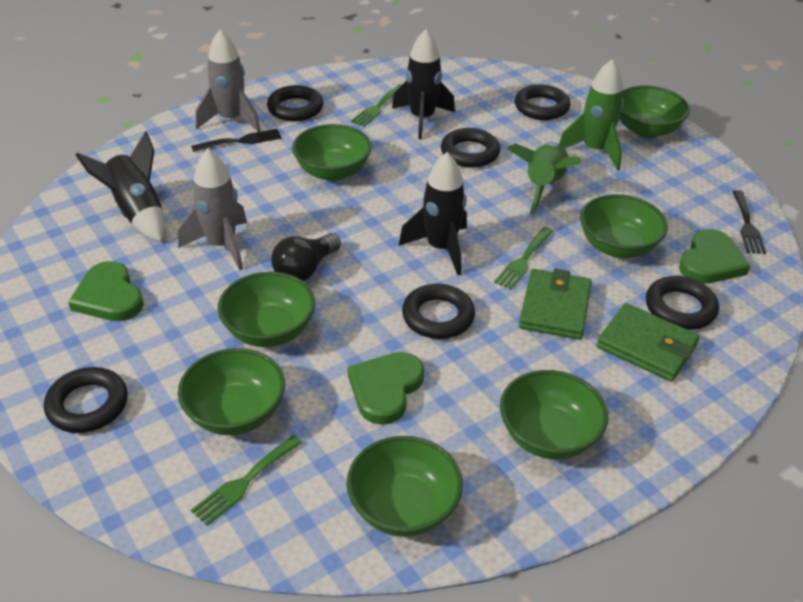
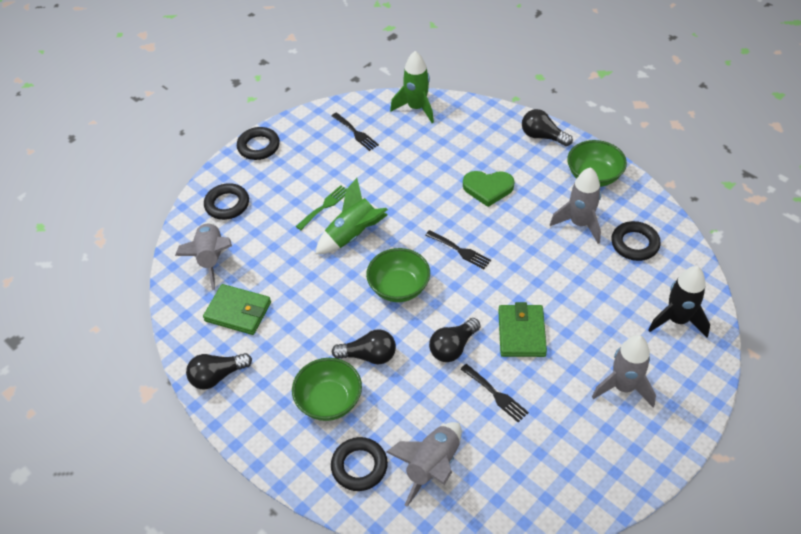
black fork: [191,129,282,152] [732,190,766,254] = 2 -> [332,113,379,151] [425,230,491,269] [461,364,529,423] = 3
black light bulb: [271,233,341,281] = 1 -> [186,353,252,389] [332,329,396,364] [429,318,481,362] [522,109,573,146] = 4
black ring: [44,367,128,433] [267,85,323,121] [402,284,475,339] [441,128,500,168] [515,84,570,120] [646,276,719,330] = 6 -> [204,183,249,220] [237,127,280,160] [331,437,388,491] [611,221,661,261] = 4
black rocket: [76,131,165,242] [392,29,455,139] [398,152,467,275] = 3 -> [648,266,710,337] = 1
green bowl: [178,348,285,435] [218,272,315,347] [292,124,372,181] [347,436,463,537] [500,370,608,460] [580,194,668,258] [619,86,690,138] = 7 -> [292,358,362,421] [366,248,430,302] [567,140,627,187] = 3
green fork: [191,435,302,526] [350,84,402,127] [494,227,553,290] = 3 -> [296,185,346,230] = 1
green heart: [68,261,144,321] [348,352,424,425] [679,229,750,284] = 3 -> [463,171,515,207] = 1
grey rocket: [178,149,247,270] [195,29,260,132] = 2 -> [175,222,232,290] [386,422,462,507] [550,167,601,244] [592,335,656,407] = 4

